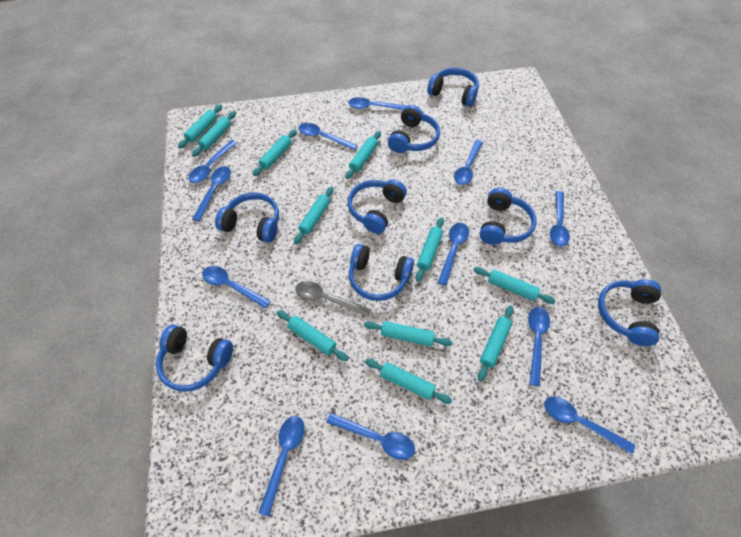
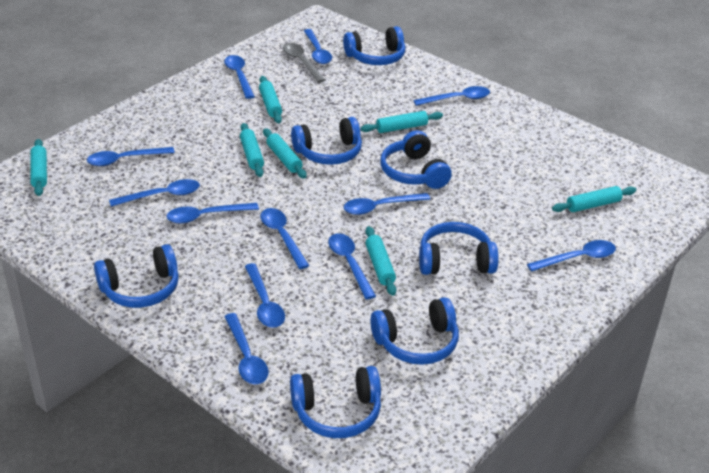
blue headphones: [156,325,233,392] [215,192,279,243] [348,179,407,234] [349,244,414,301] [388,105,440,153] [427,67,479,107] [479,188,537,245] [598,279,661,346] = 8 -> [94,244,179,308] [290,366,381,438] [291,117,362,165] [343,26,405,65] [370,297,459,365] [380,130,452,189] [419,222,499,275] = 7
turquoise rolling pin: [178,104,222,149] [192,111,236,156] [253,129,297,176] [277,310,349,361] [294,187,334,244] [345,131,381,179] [364,321,452,346] [365,359,452,404] [416,217,444,282] [474,267,556,304] [478,305,514,382] = 11 -> [30,139,47,196] [240,123,264,177] [259,76,282,123] [263,128,307,179] [361,111,443,133] [365,226,396,296] [552,186,636,212] = 7

